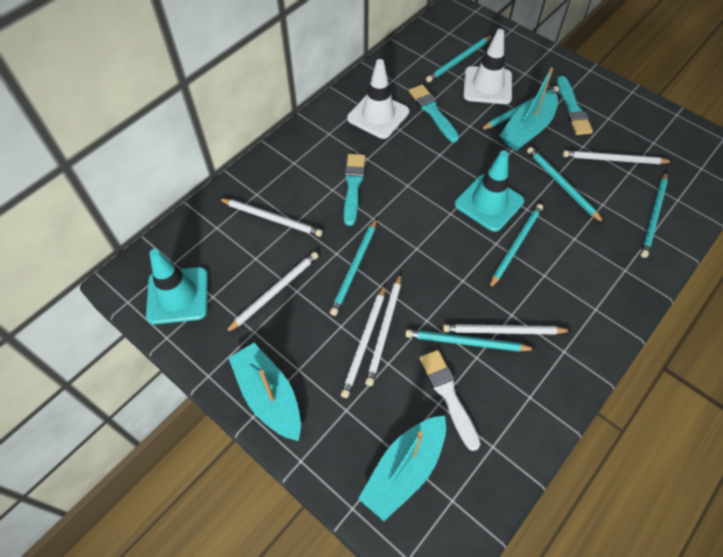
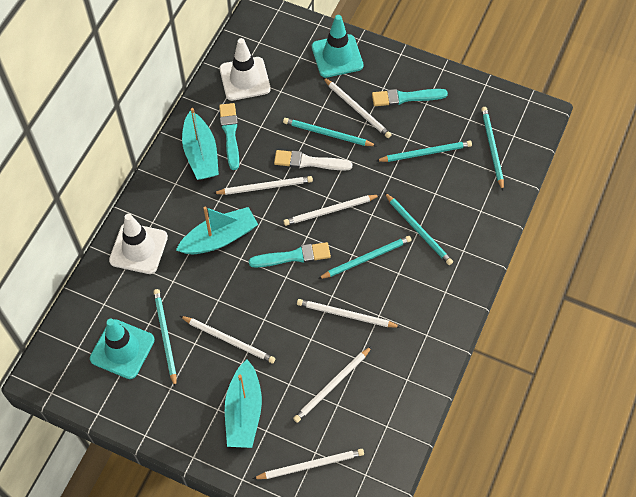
turquoise pencil: [330,218,377,316] [405,330,536,352] [426,35,493,82] [480,86,559,130] [489,204,543,289] [527,147,604,223] [640,171,668,258] = 7 -> [154,289,177,388] [283,118,377,146] [318,236,412,279] [376,141,472,162] [384,192,453,265] [481,107,504,191] = 6
white pencil: [218,198,323,237] [225,252,318,333] [341,285,385,398] [365,273,401,386] [443,324,572,335] [563,150,673,164] = 6 -> [180,316,276,363] [213,176,313,195] [253,449,364,479] [283,195,380,226] [293,346,372,423] [297,299,400,328] [323,77,392,138] = 7

